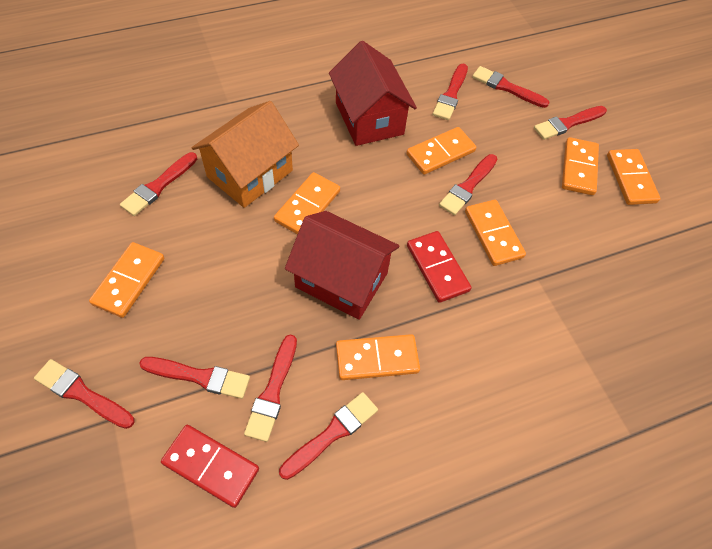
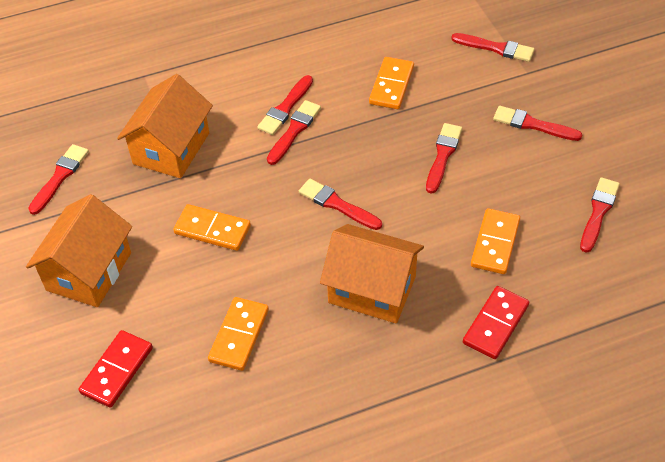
orange domino: [89,242,164,318] [274,172,340,235] [336,334,420,380] [406,127,476,175] [465,200,526,266] [562,137,599,195] [607,149,661,205] = 7 -> [173,204,251,251] [208,297,269,371] [369,57,414,109] [471,208,520,274] = 4
orange house: [191,101,299,208] = 1 -> [26,194,132,307] [117,74,213,178] [320,224,424,324] = 3
red brush: [34,359,135,429] [120,152,197,216] [139,357,250,399] [244,335,297,442] [279,392,378,480] [433,64,468,120] [439,154,498,215] [472,66,550,108] [534,106,607,140] = 9 -> [28,144,89,215] [257,75,313,135] [267,100,321,165] [299,179,382,230] [426,123,462,194] [451,33,535,62] [493,106,583,141] [580,177,620,253] = 8
red house: [285,211,399,320] [329,41,417,146] = 2 -> none = 0

